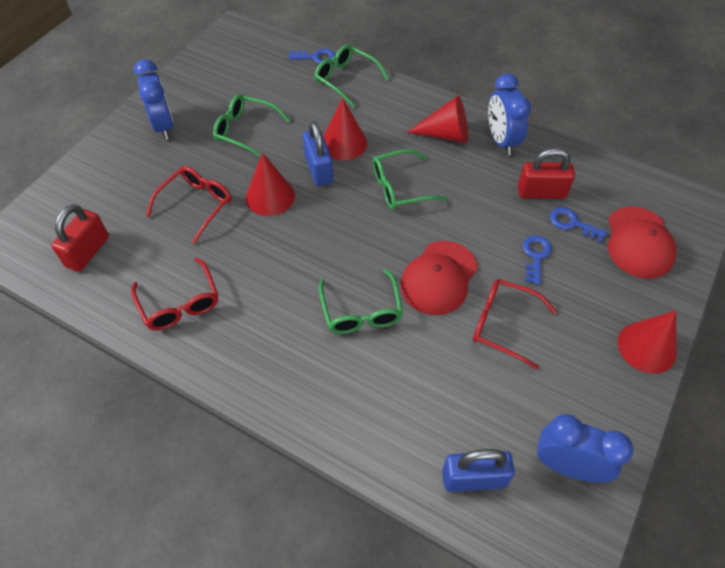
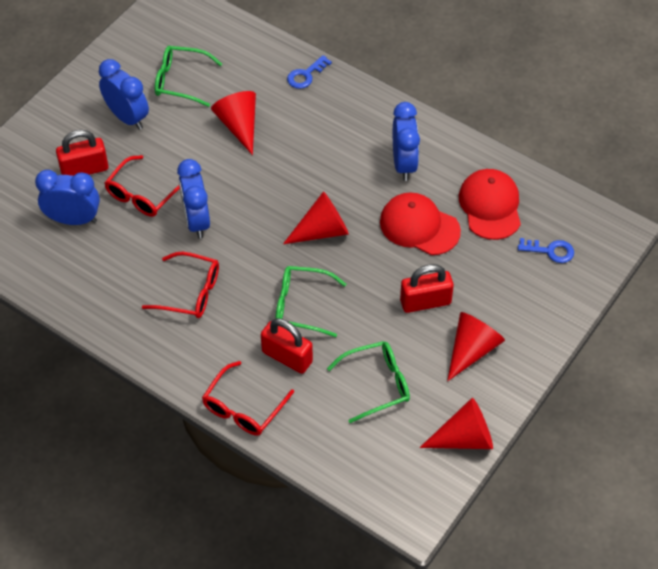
blue clock: [134,59,174,140] [488,73,531,155] [537,414,633,483] = 3 -> [35,170,100,225] [99,59,149,130] [177,159,210,239] [393,102,420,181] = 4
blue key: [289,49,336,64] [523,235,552,285] [550,207,607,243] = 3 -> [287,55,332,89] [518,238,574,263] = 2
blue padlock: [303,121,333,186] [442,449,515,492] = 2 -> none = 0
green glasses: [213,94,291,157] [314,44,389,108] [319,269,403,334] [373,149,448,210] = 4 -> [155,46,222,107] [275,266,346,337] [327,341,410,423] = 3
red padlock: [51,204,109,272] [518,148,575,199] = 2 -> [56,130,108,176] [261,318,313,374] [400,264,454,313] = 3

